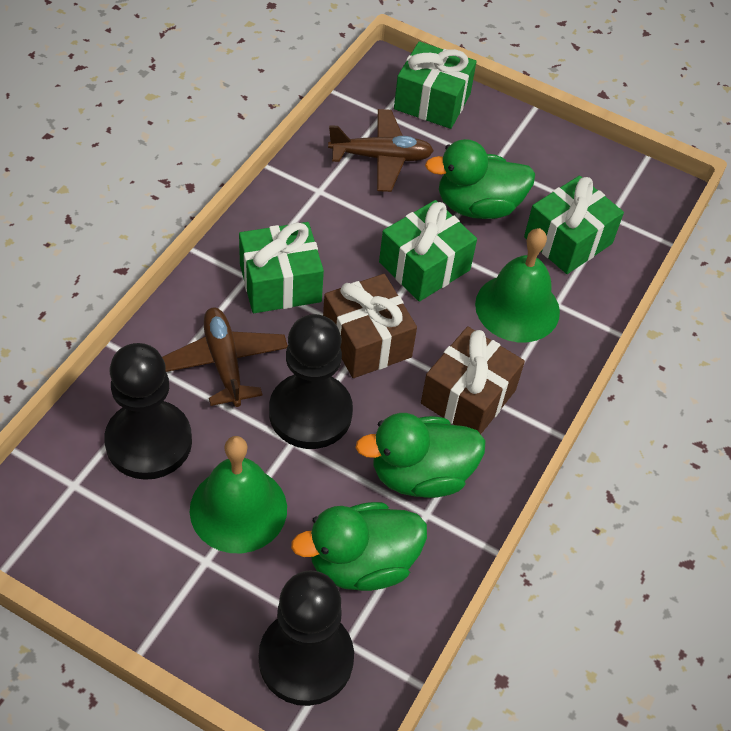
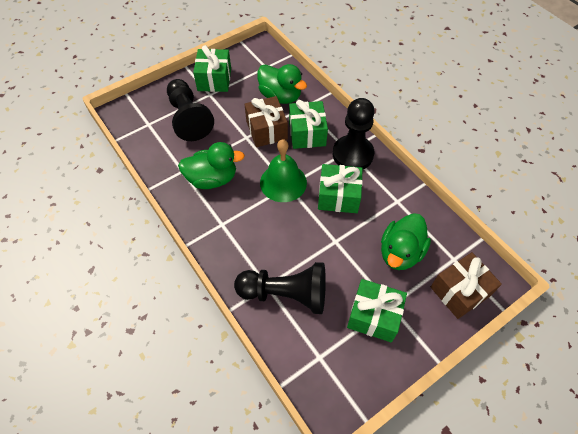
brown plane: [162,308,288,407] [328,109,434,192] = 2 -> none = 0
green bell: [190,436,287,553] [475,228,560,342] = 2 -> [260,139,307,202] = 1

